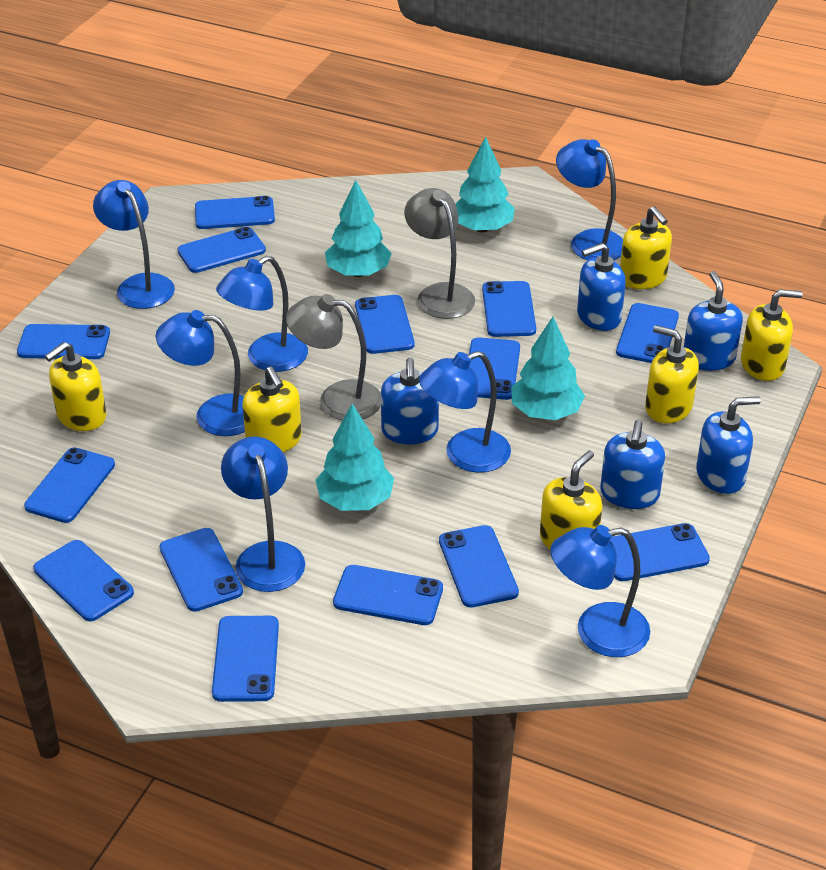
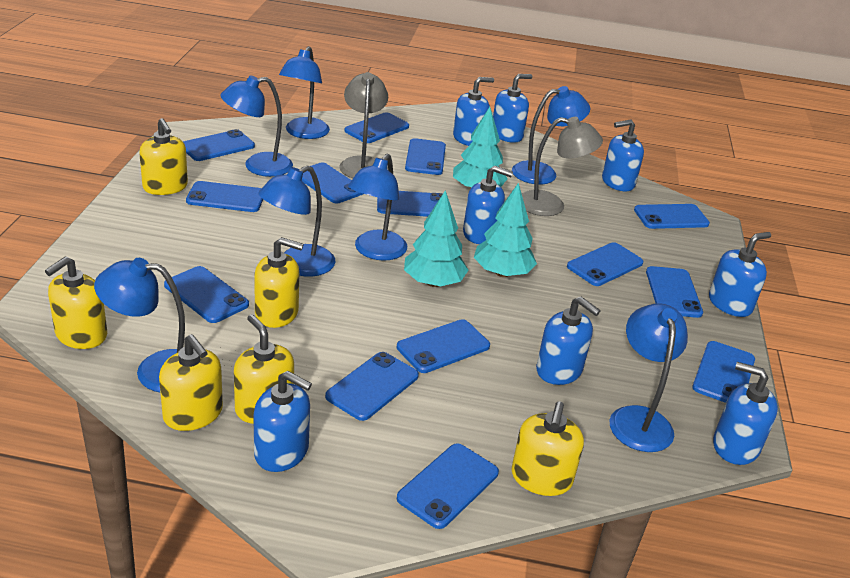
blue soap dispenser: [381,358,439,445] [577,243,626,331] [600,420,665,509] [684,271,743,371] [696,396,761,494] = 5 -> [253,371,312,472] [453,77,494,146] [463,165,513,244] [493,74,532,143] [536,297,600,385] [602,119,644,191] [709,232,771,317] [713,362,778,465] = 8
turquoise tree: [316,403,394,511] [325,180,392,277] [456,137,515,233] [511,317,585,420] = 4 -> [404,190,469,287] [453,107,508,187] [474,183,537,277] = 3

